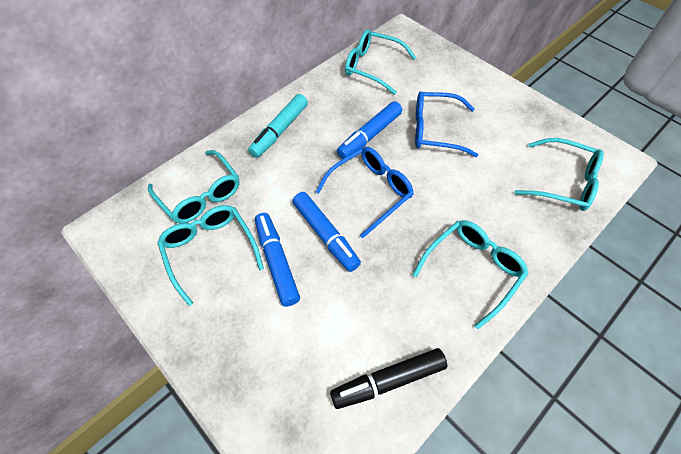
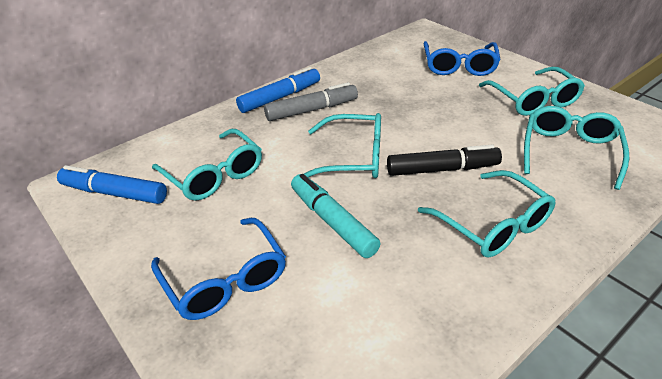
blue marker: [255,213,300,307] [292,192,361,272] [337,101,402,159] = 3 -> [57,165,167,204] [236,67,320,113] = 2
grey marker: none = 0 -> [264,82,358,121] = 1

